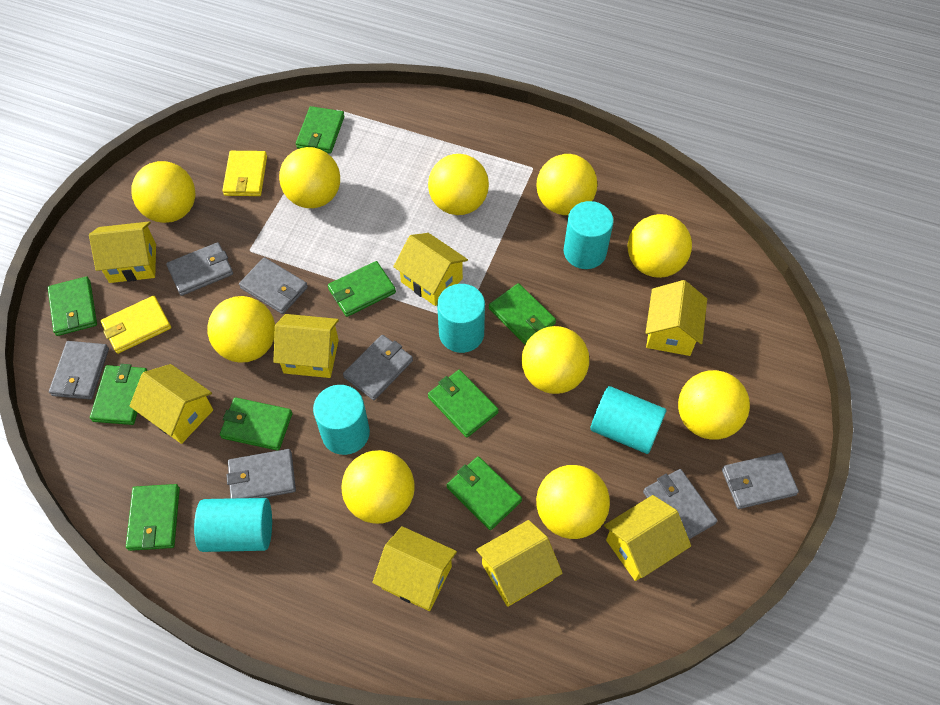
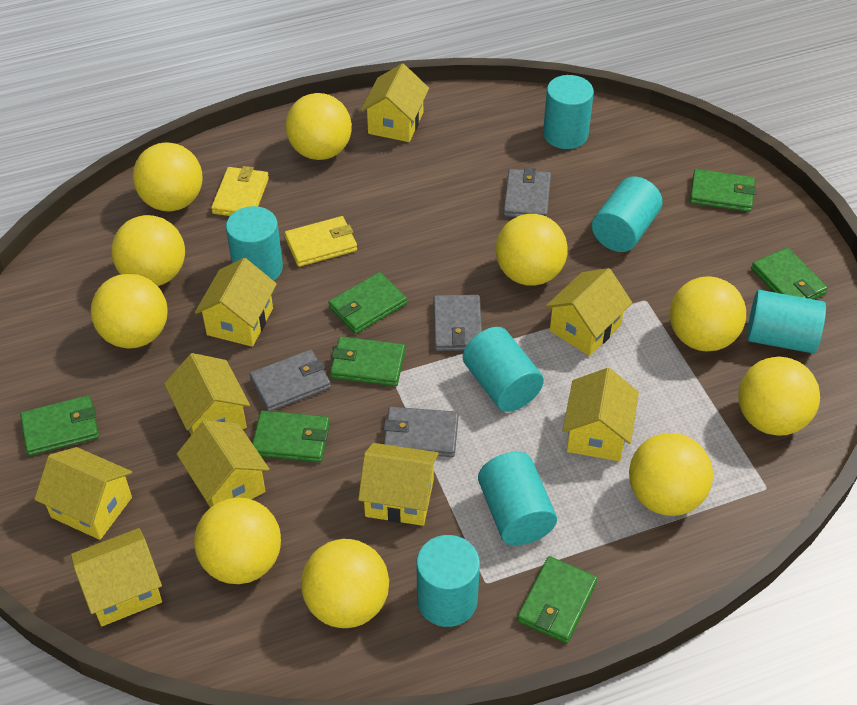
green wallet: [48,276,97,336] [90,364,147,425] [126,484,180,551] [220,397,292,451] [296,106,345,154] [328,261,396,317] [428,370,499,438] [447,456,522,530] [489,283,556,345] = 9 -> [20,395,99,456] [252,410,330,462] [328,272,407,334] [330,336,405,386] [517,556,598,643] [690,169,756,212] [751,247,828,299] = 7
grey wallet: [49,341,109,400] [166,242,233,296] [227,449,296,498] [239,257,308,314] [343,335,413,400] [643,469,718,539] [722,453,799,509] = 7 -> [249,350,331,411] [383,407,459,457] [434,295,482,351] [503,167,551,217] = 4
turquoise cylinder: [194,498,272,552] [313,385,370,455] [437,284,485,353] [564,201,614,269] [590,386,666,454] = 5 -> [226,206,283,281] [417,535,480,627] [463,327,544,412] [478,452,557,545] [543,75,594,149] [592,177,663,252] [747,290,826,353] = 7
yellow house: [89,221,156,283] [130,364,213,444] [273,314,339,378] [372,526,457,611] [393,233,468,306] [476,520,563,607] [604,495,691,581] [645,280,707,356] = 8 -> [34,447,132,540] [71,528,162,626] [164,353,250,435] [177,420,270,507] [195,258,277,347] [358,443,439,526] [361,64,429,142] [545,268,632,356] [563,368,639,461] = 9

